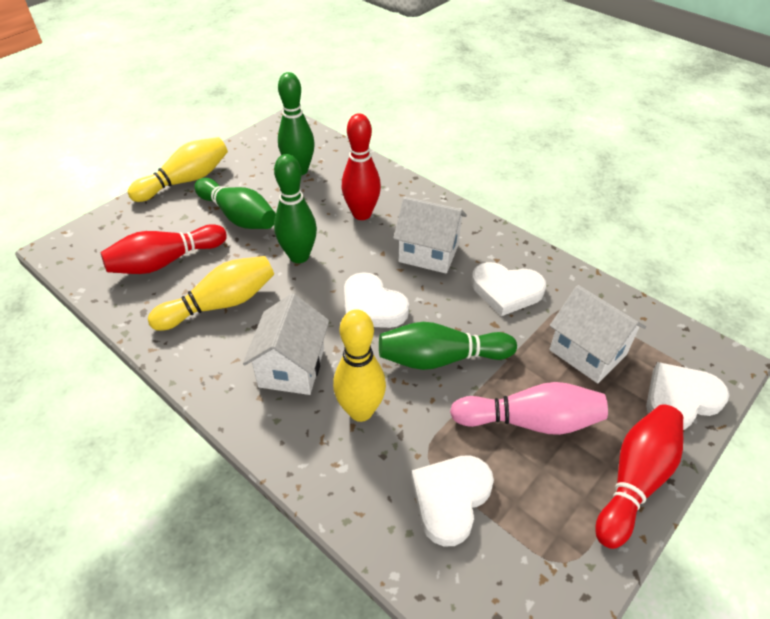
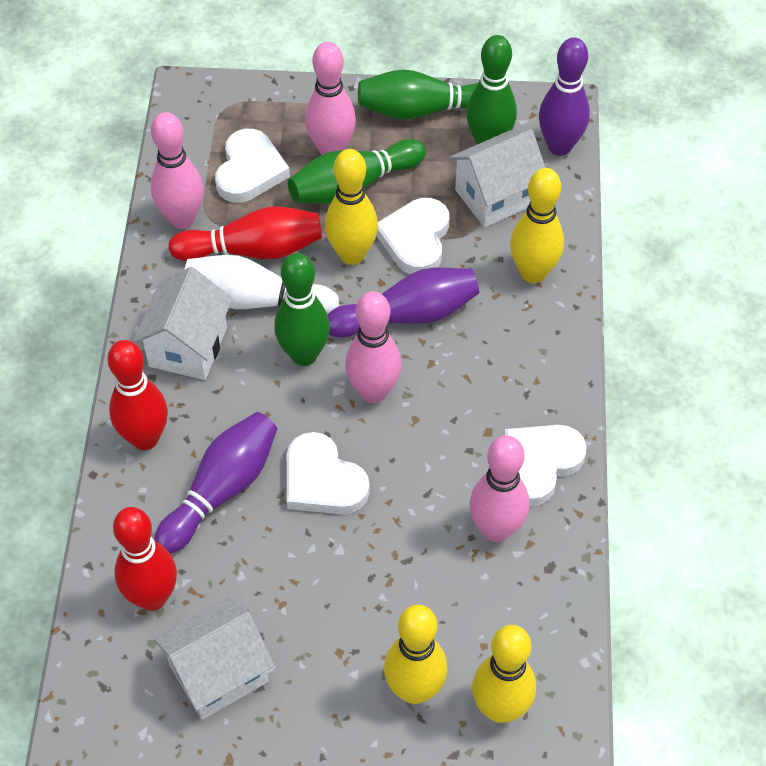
pink bowling pin: [450,382,608,435] = 1 -> [151,112,204,229] [305,42,356,155] [345,291,402,403] [470,435,529,542] = 4
purple bowling pin: none = 0 -> [154,412,277,554] [328,268,479,338] [539,37,590,156] = 3
white bowling pin: none = 0 -> [184,255,339,315] = 1
yellow bowling pin: [128,137,228,202] [148,256,274,331] [333,309,386,422] = 3 -> [325,149,378,265] [384,605,448,704] [472,625,536,723] [510,168,564,283] = 4

